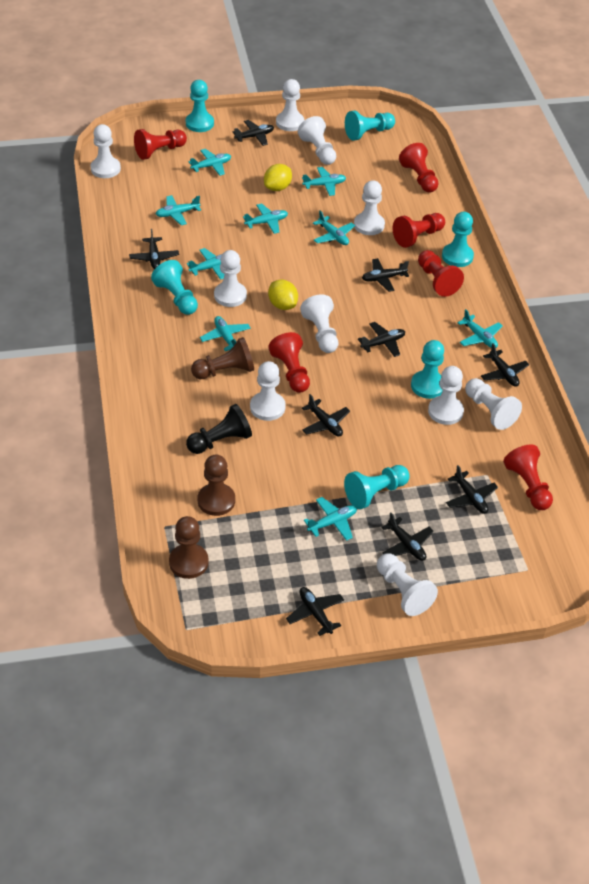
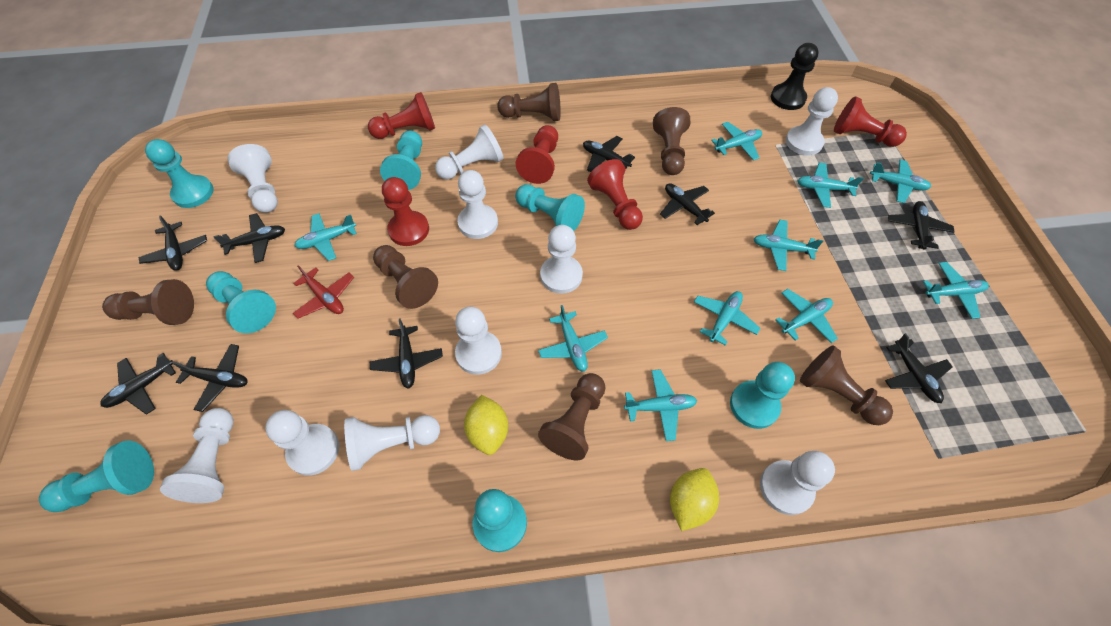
brown pawn: [169,516,209,579] [191,337,254,379] [198,455,235,516] = 3 -> [102,279,194,325] [373,245,438,309] [497,83,561,121] [538,373,605,461] [653,107,690,175] [800,345,893,425] = 6
red pawn: [134,129,187,160] [268,332,310,393] [392,213,445,248] [399,143,439,193] [418,250,464,297] [503,444,553,510] = 6 -> [368,92,435,139] [382,177,429,246] [516,125,558,184] [587,159,643,230] [834,96,907,147] = 5
red plane: none = 0 -> [293,265,354,319] = 1
turquoise pawn: [151,260,198,315] [186,80,214,132] [344,465,410,509] [345,111,395,141] [411,340,444,399] [442,212,474,267] = 6 -> [39,441,154,512] [145,139,213,208] [206,271,276,333] [380,130,422,190] [473,489,527,552] [515,184,585,231] [730,362,795,429] = 7
turquoise plane: [156,195,201,225] [187,248,224,280] [188,149,231,176] [200,316,251,351] [243,203,288,234] [302,167,346,196] [304,497,357,541] [313,210,355,245] [458,309,503,348] = 9 -> [295,213,357,261] [538,305,608,372] [624,369,697,441] [694,291,760,346] [711,122,762,161] [754,220,823,271] [776,289,838,343] [797,163,864,208] [870,160,931,203] [923,262,989,319] = 10

